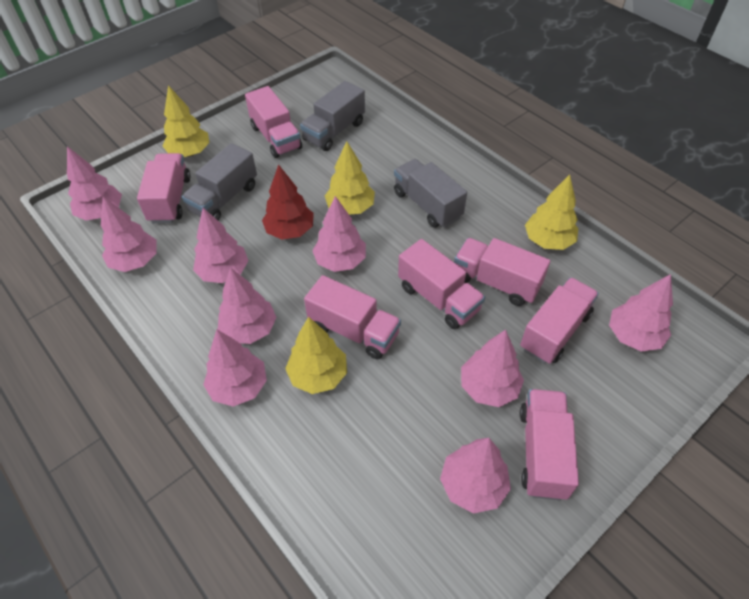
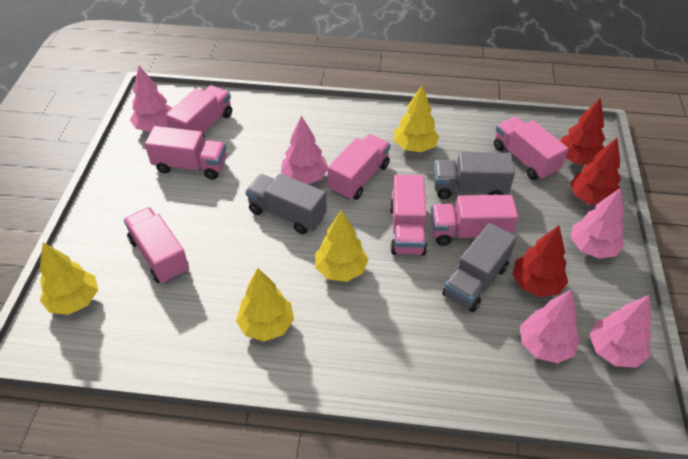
pink tree: [67,146,122,221] [101,196,156,272] [193,208,249,283] [203,329,267,407] [218,268,277,344] [312,196,366,272] [440,438,511,514] [461,330,524,407] [609,274,673,352] = 9 -> [130,66,172,132] [281,116,328,184] [520,290,580,363] [571,188,624,259] [589,295,652,368] = 5
red tree: [262,164,314,240] = 1 -> [512,225,568,297] [560,98,605,165] [570,138,621,205] = 3

